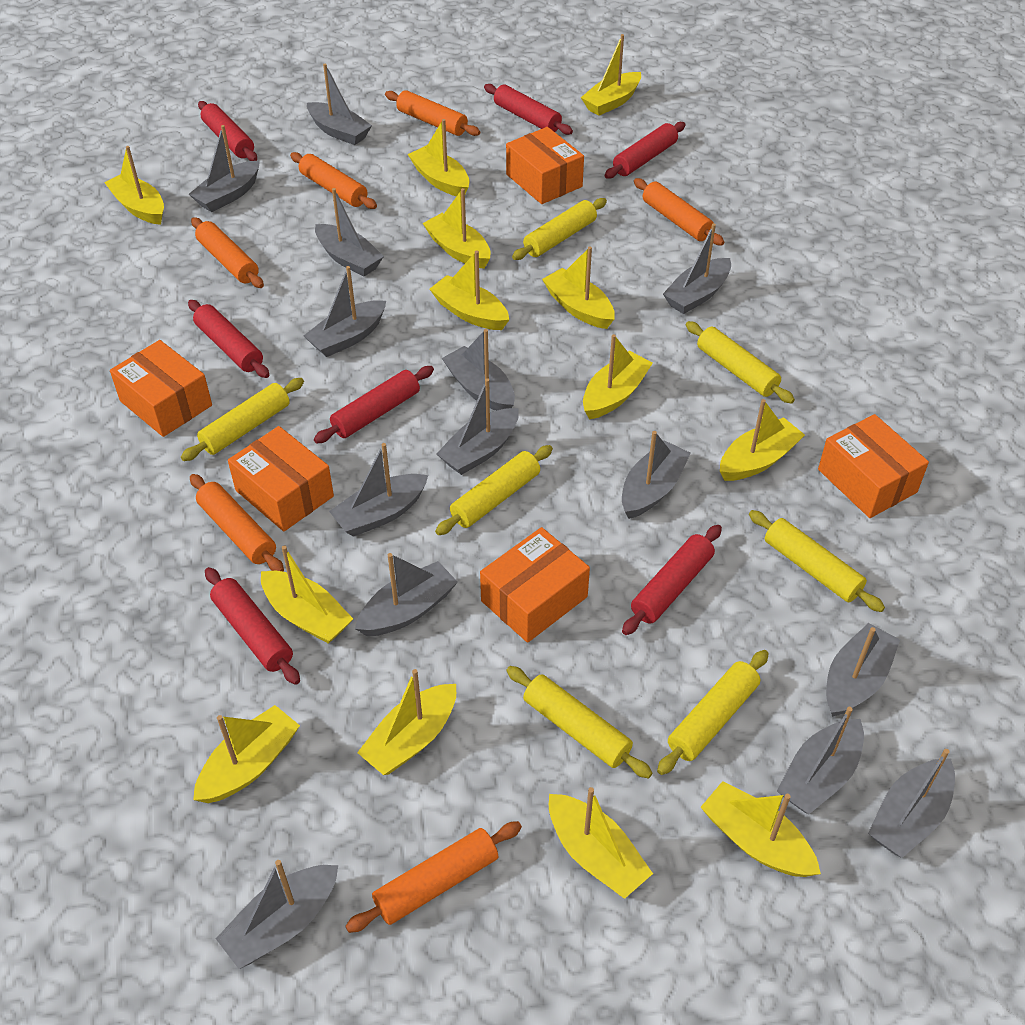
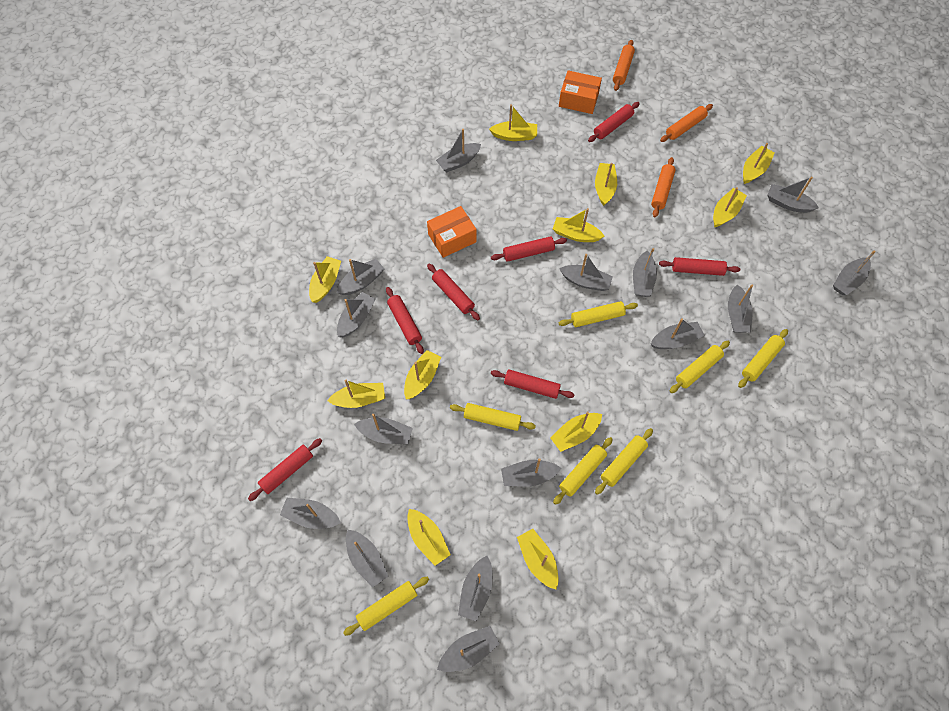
grey boat: [189,125,260,212] [216,860,338,969] [304,266,386,357] [307,64,372,145] [315,188,384,277] [329,443,428,537] [355,553,458,636] [436,378,519,475] [442,329,515,411] [622,431,691,519] [663,223,731,314] [777,707,864,814] [826,623,900,717] [868,749,955,858] = 14 -> [280,498,341,529] [337,258,385,295] [337,292,375,338] [346,530,388,588] [354,414,413,444] [436,129,481,172] [437,626,500,672] [458,556,493,622] [501,458,561,486] [559,254,613,291] [633,248,657,297] [651,318,705,349] [728,284,753,333] [768,177,819,213] [833,250,876,295] = 15
orange box: [110,340,212,437] [228,426,334,531] [480,527,590,643] [506,127,584,204] [818,414,929,518] = 5 -> [427,206,477,258] [559,70,602,114] = 2
orange rolling pin: [190,474,284,572] [191,218,264,288] [290,152,377,209] [345,821,522,933] [385,90,480,136] [634,178,724,246] = 6 -> [613,40,635,91] [651,157,675,217] [660,104,713,142] = 3
yellow boat: [104,146,164,225] [193,705,300,803] [261,545,353,644] [357,669,456,775] [408,119,469,196] [422,188,491,269] [430,250,509,330] [542,246,615,329] [549,787,653,899] [581,34,641,116] [583,334,653,420] [701,781,821,877] [720,399,805,481] = 13 -> [309,256,341,303] [327,380,385,408] [404,350,441,399] [407,509,451,566] [489,104,537,141] [517,529,558,590] [550,412,602,452] [553,208,604,242] [595,163,617,206] [713,187,747,227] [743,143,775,184] = 11

